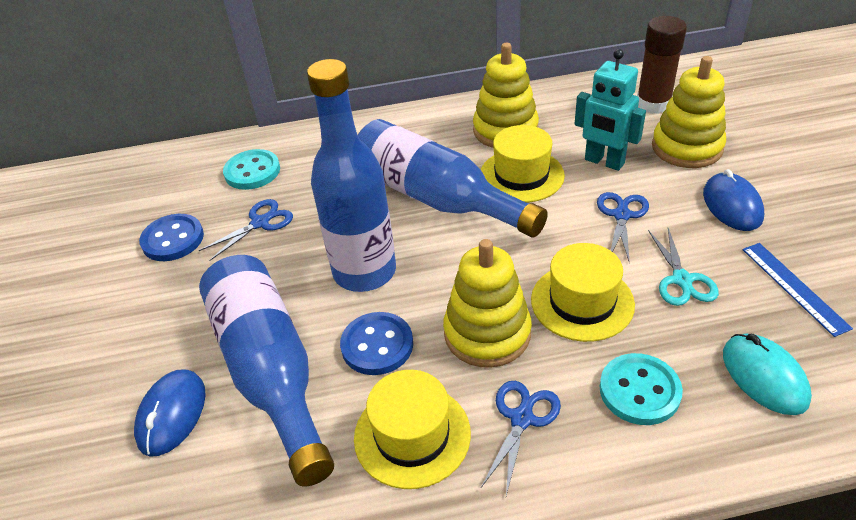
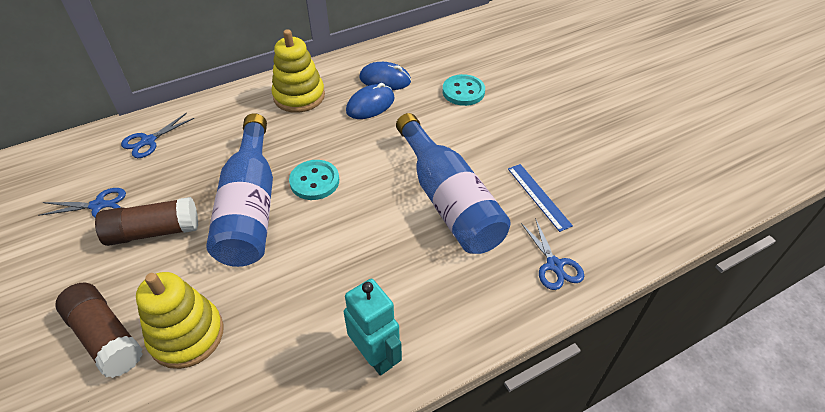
blue bottle: [199,255,334,486] [307,59,396,292] [358,119,548,238] = 3 -> [206,113,273,267] [396,113,511,254] = 2
blue button: [139,214,204,261] [340,312,413,375] = 2 -> none = 0
brown glue stick: [637,16,687,114] = 1 -> [55,283,143,378] [95,197,198,246] = 2
turquoise mouse: [723,333,812,415] = 1 -> none = 0
turquoise scissors: [648,228,719,306] = 1 -> none = 0
yellow hat: [354,370,471,489] [481,125,565,203] [531,243,635,342] = 3 -> none = 0
yellow stacking toy: [443,239,532,368] [473,43,539,148] [652,56,726,168] = 3 -> [136,272,224,369] [272,29,325,113] = 2

